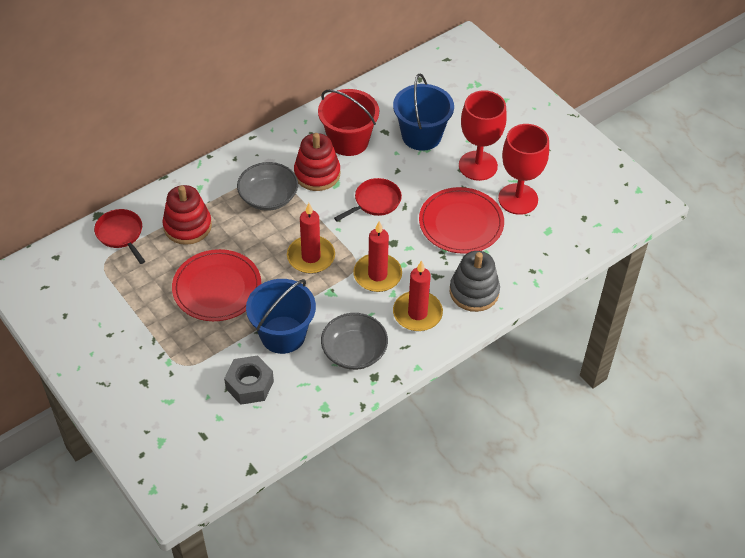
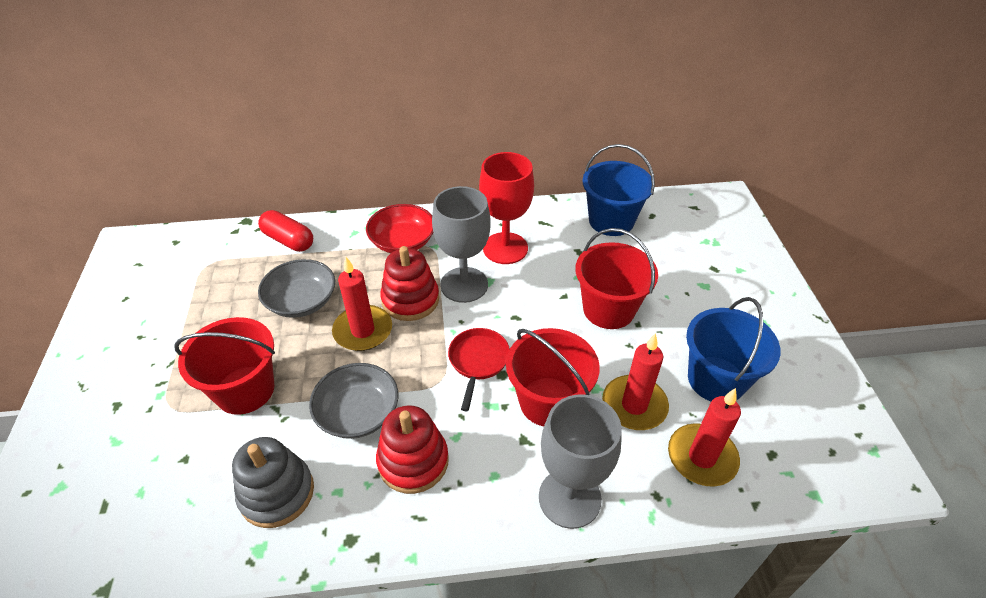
grey goblet: none = 0 -> [432,186,491,303] [539,394,622,529] = 2
grey nut: [224,355,274,405] = 1 -> none = 0
red bowl: none = 0 -> [366,204,434,253] = 1
red bucket: [318,89,379,156] = 1 -> [174,317,275,415] [506,328,600,426] [576,228,658,329] = 3
red capsule: none = 0 -> [258,210,313,252] = 1
red goblet: [459,90,507,181] [498,124,549,215] = 2 -> [479,152,534,264] = 1
red pan: [94,209,145,264] [334,178,402,221] = 2 -> [448,328,510,411] = 1
red plate: [172,249,261,321] [419,187,504,254] = 2 -> none = 0

